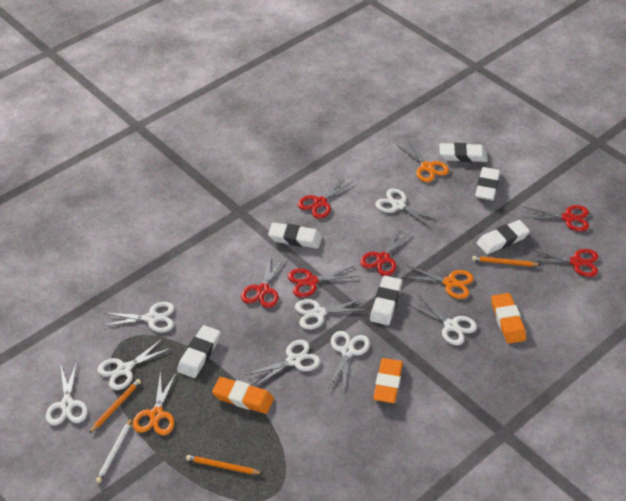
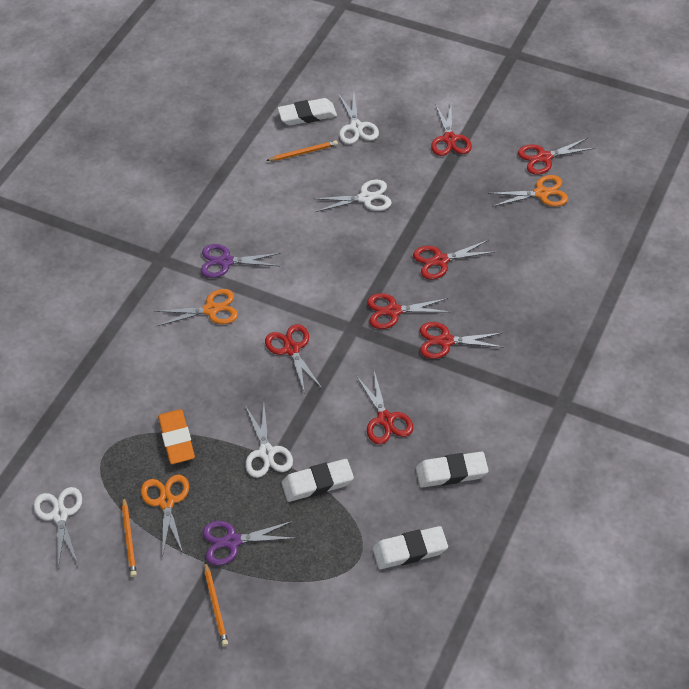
orange eraser: [212,377,274,414] [373,358,403,403] [491,293,526,344] = 3 -> [158,409,195,464] = 1
purple scissors: none = 0 -> [201,244,281,278] [202,521,296,566] = 2
red scissors: [241,257,284,308] [288,266,359,298] [298,177,354,219] [360,228,412,276] [523,205,589,232] [529,249,598,277] = 6 -> [265,324,322,394] [357,371,413,444] [367,293,450,329] [413,240,494,279] [420,322,504,359] [431,104,472,156] [518,138,595,175] = 7
white eraser: [177,325,221,378] [268,222,322,249] [370,276,402,325] [439,143,488,162] [475,167,500,201] [477,220,530,255] = 6 -> [278,98,337,126] [282,459,354,502] [373,526,448,569] [416,452,489,488] = 4
white pencil: [96,418,132,483] = 1 -> none = 0
white scissors: [46,362,88,425] [97,338,171,390] [103,302,174,333] [245,340,320,387] [295,298,368,330] [328,331,370,389] [375,189,440,229] [408,295,477,345] = 8 -> [34,487,82,568] [245,404,293,478] [312,179,392,212] [338,93,379,144] = 4

